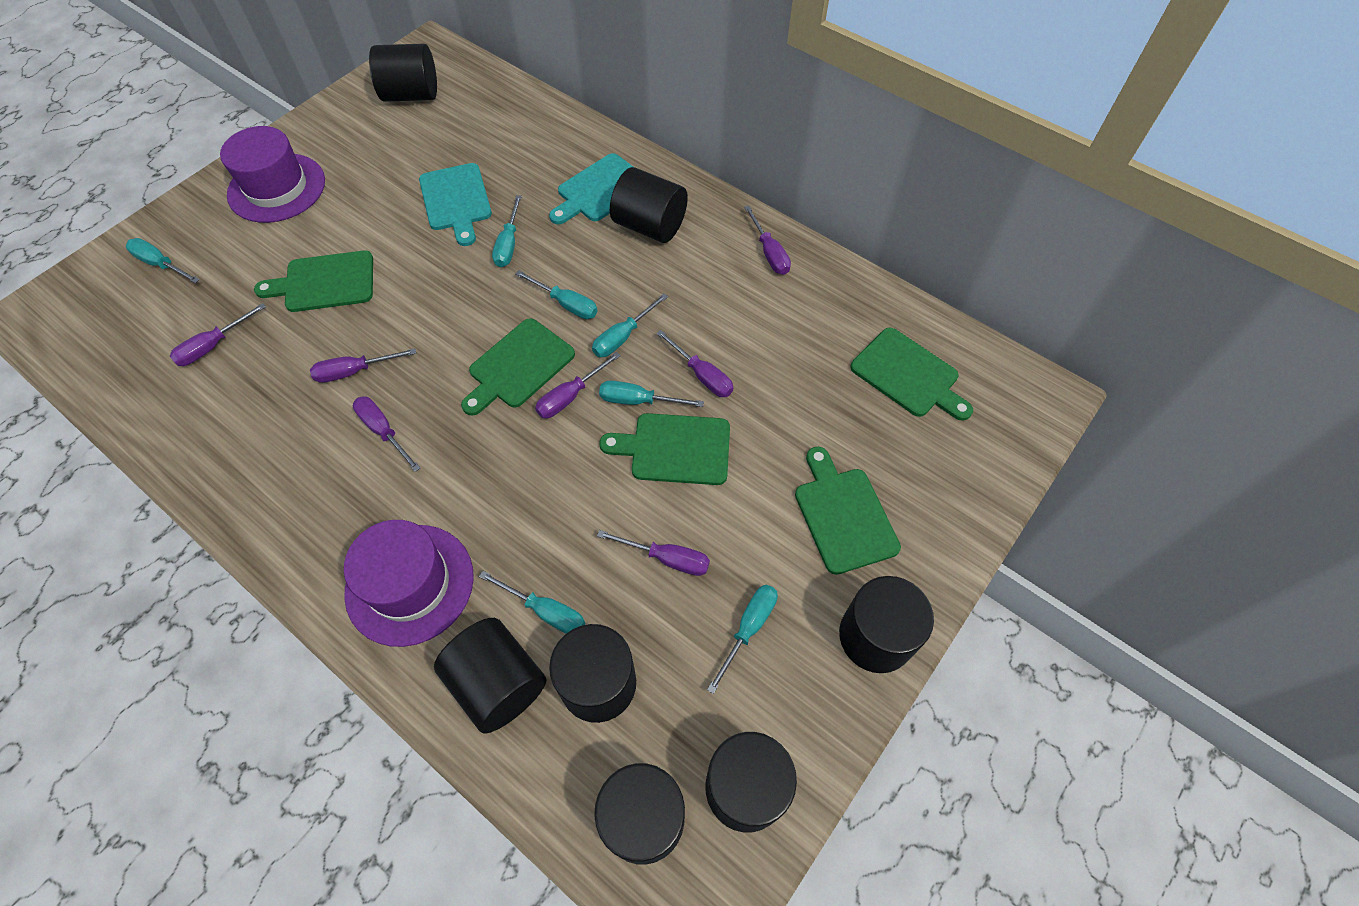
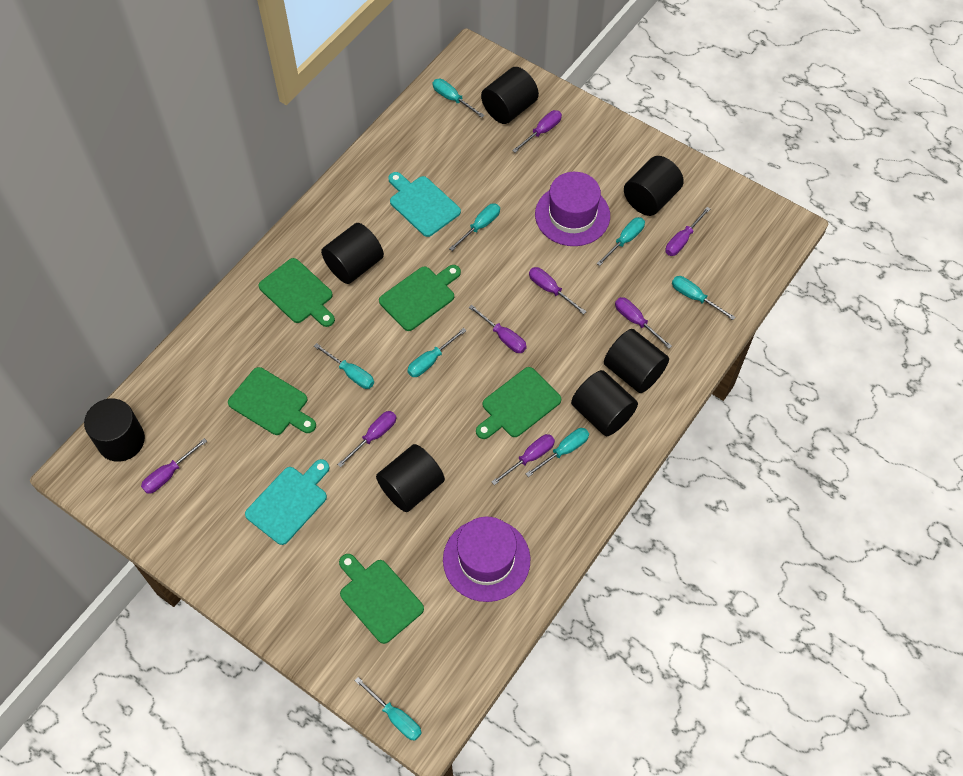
purple screwdriver: [170,303,266,366] [310,348,416,383] [353,396,421,472] [535,352,621,418] [597,530,710,576] [656,330,733,397] [744,206,791,275] = 7 -> [141,438,207,494] [337,411,397,467] [469,305,527,353] [492,434,555,485] [512,110,562,153] [529,267,587,315] [615,297,672,349] [665,207,710,256] = 8
turquoise screwdriver: [126,238,200,283] [479,571,585,633] [492,195,522,267] [515,270,598,319] [592,294,668,357] [599,380,704,407] [707,585,778,694] = 7 -> [314,343,374,389] [355,677,422,740] [407,328,466,377] [432,79,485,118] [449,204,500,251] [526,428,589,477] [596,217,645,266] [672,276,736,320] = 8

